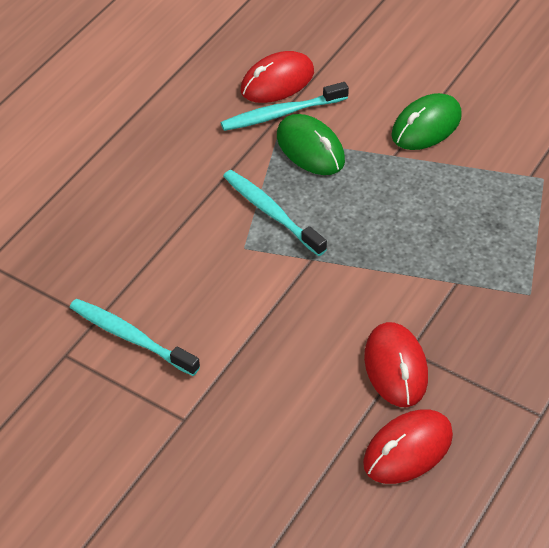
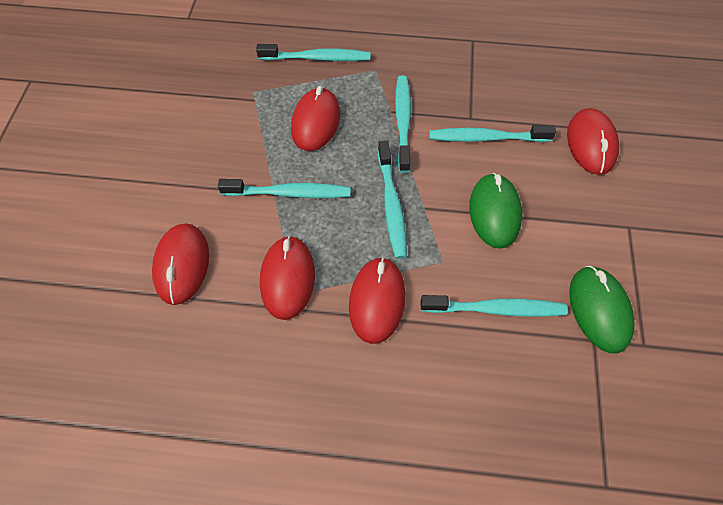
red mouse: [241,51,314,103] [363,409,453,484] [364,322,428,407] = 3 -> [152,223,209,305] [260,235,315,320] [291,86,340,151] [349,257,406,344] [567,108,619,175] = 5
turquoise toothbrush: [70,299,200,376] [221,82,349,131] [223,170,327,256] = 3 -> [218,179,351,198] [256,44,370,61] [378,141,407,259] [395,75,411,173] [421,295,567,317] [429,125,556,142] = 6

